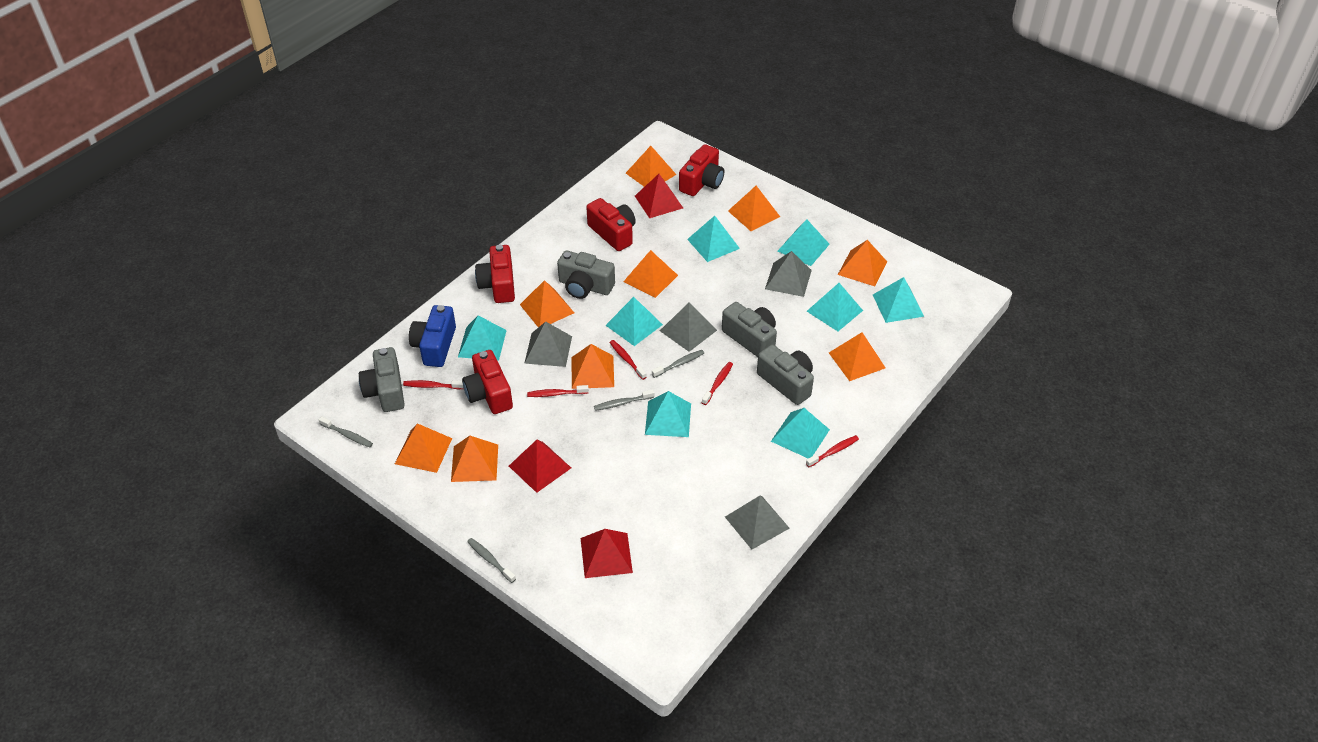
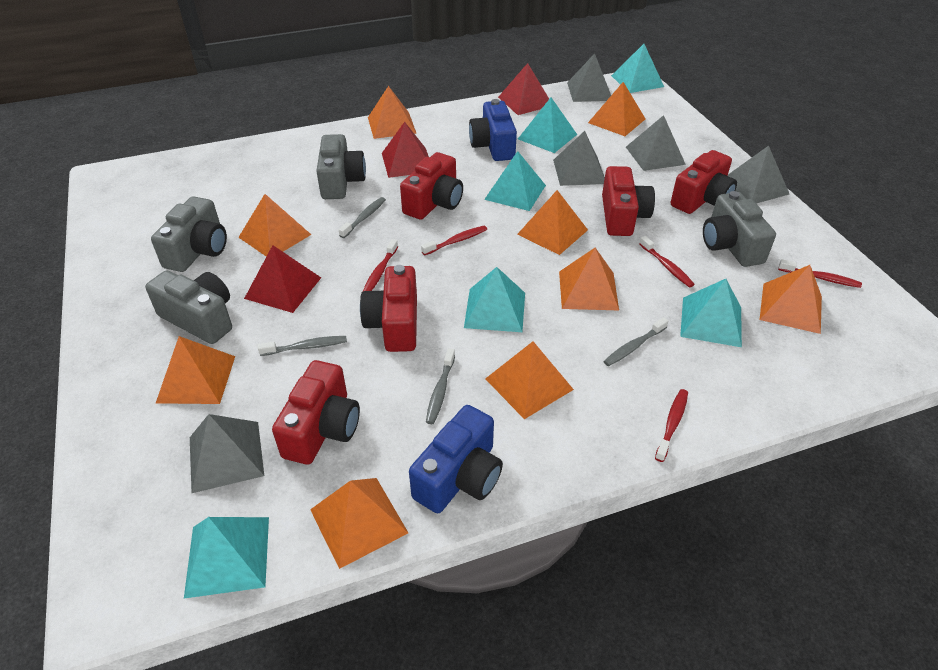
blue camera: [409,305,456,367] = 1 -> [409,405,503,513] [469,99,517,161] = 2
grey pyramid: [524,322,572,367] [660,302,717,352] [725,496,790,549] [765,251,812,297] = 4 -> [190,414,264,493] [553,131,605,186] [567,53,611,102] [626,115,686,171] [728,146,789,204] = 5
red camera: [462,350,513,414] [475,245,515,303] [586,198,636,251] [679,144,724,196] = 4 -> [272,360,360,465] [360,265,417,352] [400,152,463,220] [602,166,655,236] [671,150,737,214] = 5
turquoise pyramid: [458,315,507,361] [606,297,663,346] [645,391,691,437] [687,216,740,262] [771,408,830,459] [778,220,830,266] [807,283,863,331] [873,277,924,323] = 8 -> [184,517,269,599] [464,267,525,332] [484,151,546,211] [518,97,577,153] [611,44,664,93] [680,279,742,347] = 6

